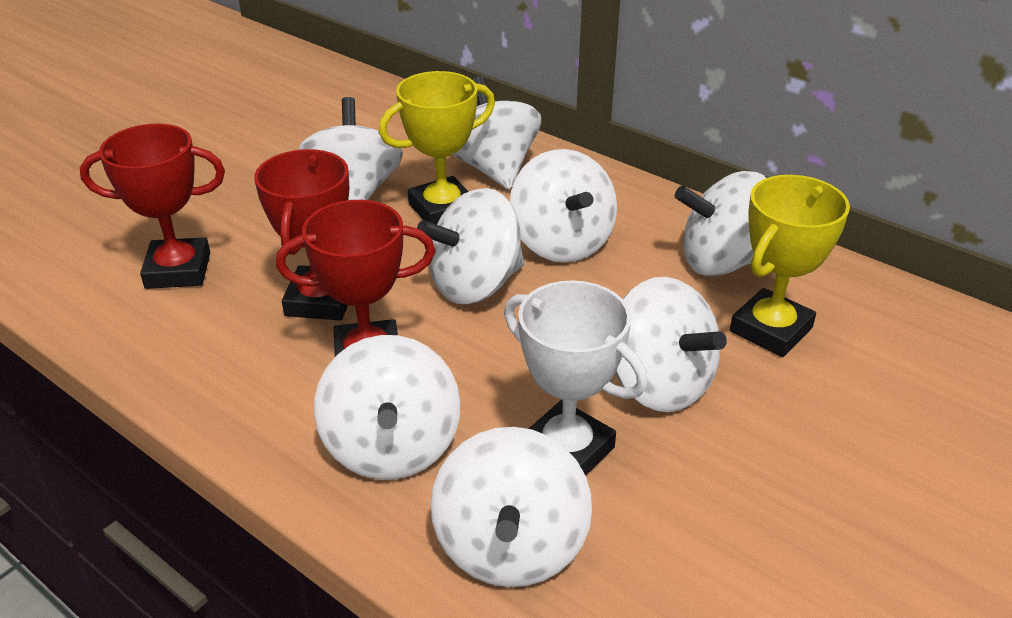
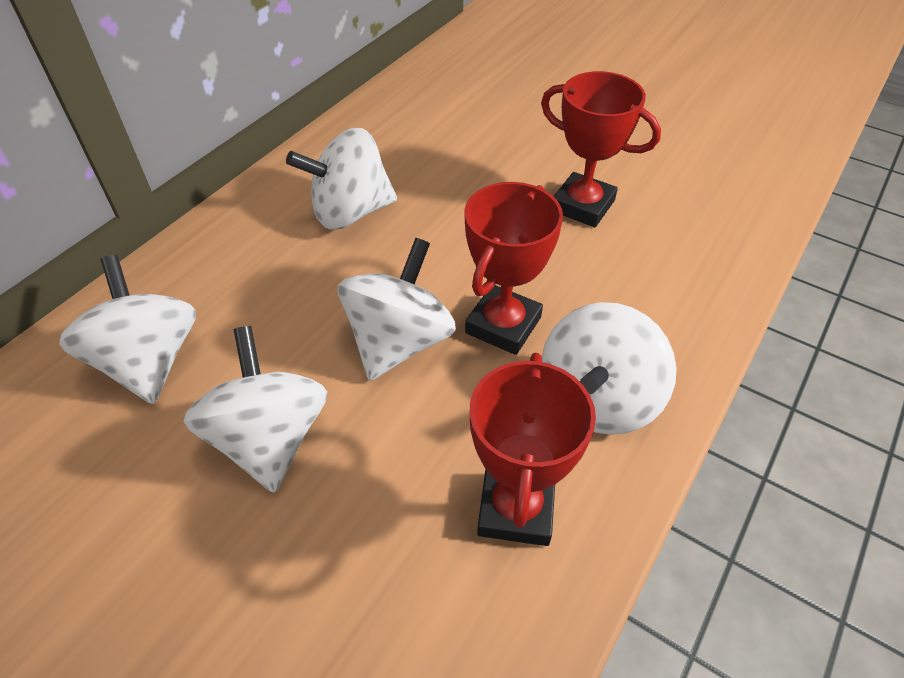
white spinning top: [298,97,403,200] [314,335,460,480] [417,188,524,304] [430,427,592,587] [452,76,541,190] [510,149,617,263] [615,277,727,412] [675,171,766,276] = 8 -> [59,255,196,404] [183,326,328,493] [286,128,397,230] [338,238,456,381] [542,302,677,435] = 5
white trophy: [504,280,648,475] = 1 -> none = 0
yellow trophy: [379,71,495,225] [730,175,850,357] = 2 -> none = 0

